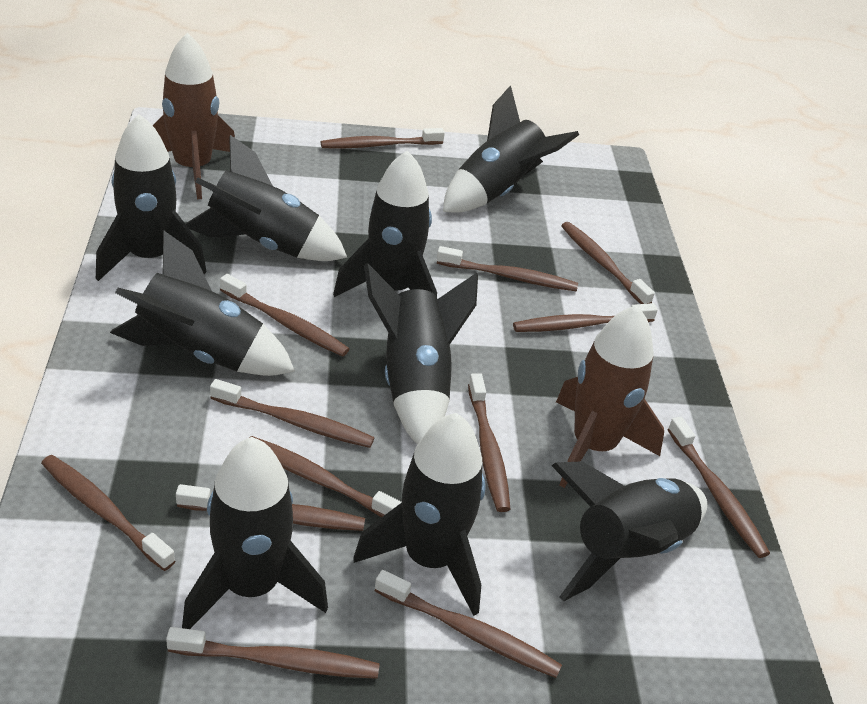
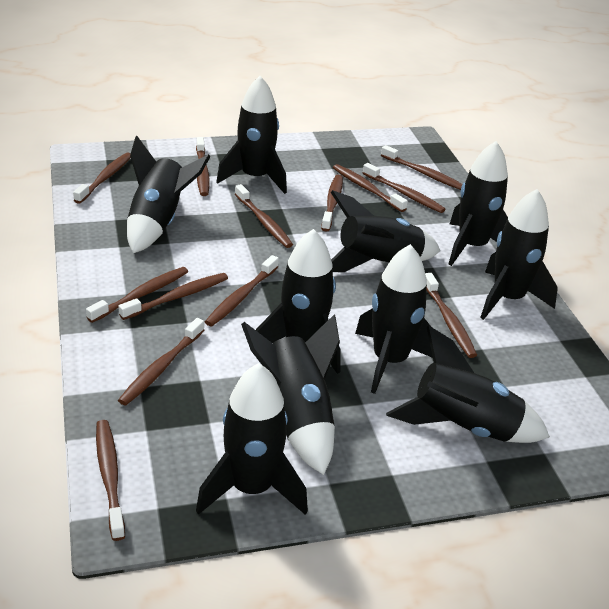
black rocket: [96,114,207,281] [110,231,295,376] [182,437,328,629] [185,135,347,261] [333,150,437,297] [353,413,486,616] [364,263,478,444] [443,86,579,213] [551,461,707,601] = 9 -> [127,136,210,253] [196,363,308,515] [216,76,287,194] [241,314,340,475] [256,229,341,374] [331,190,440,272] [355,244,433,394] [386,325,550,443] [449,141,508,266] [480,189,558,320] = 10
brown rocket: [153,33,235,199] [556,305,664,488] = 2 -> none = 0

